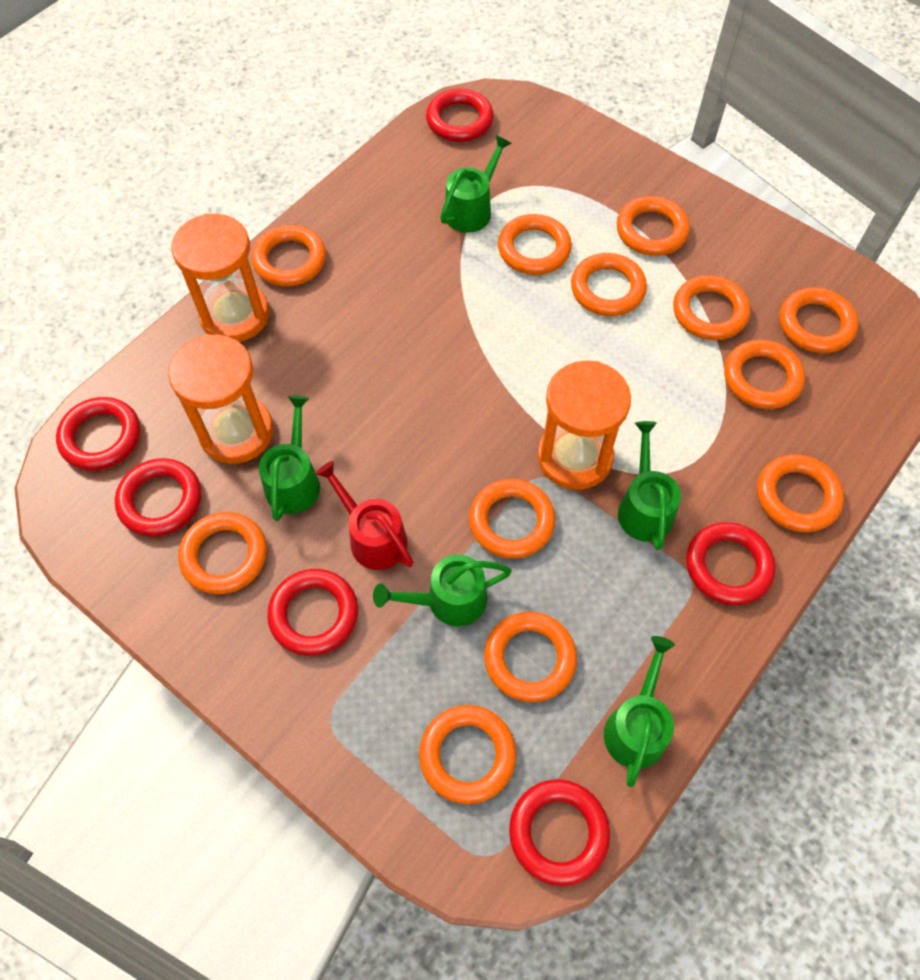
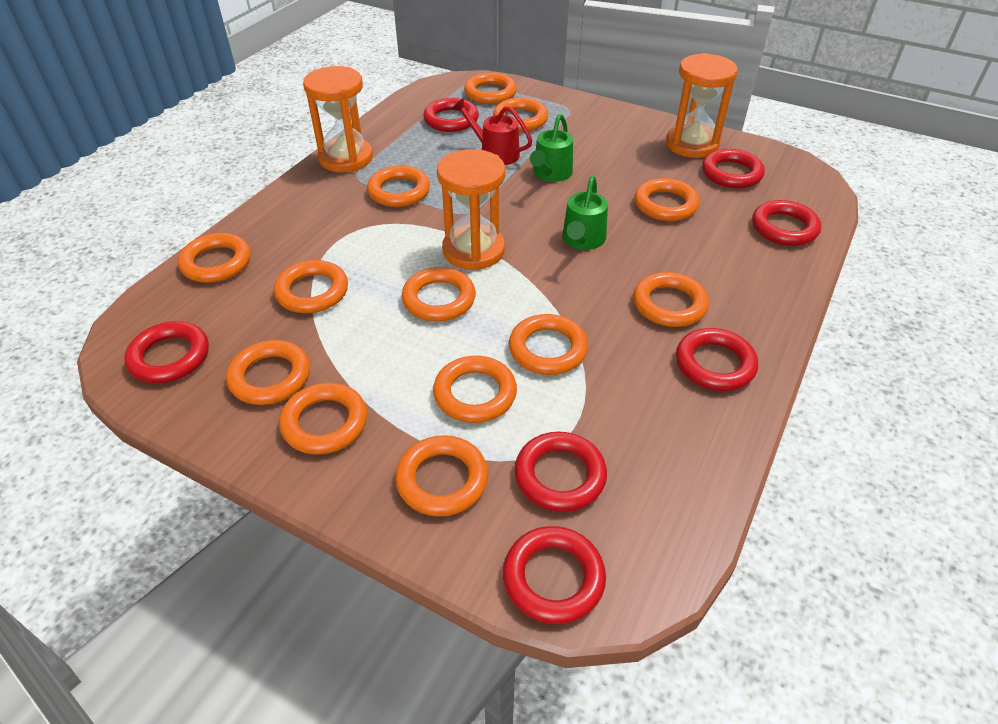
green watering can: [259,396,320,521] [373,554,512,626] [440,135,512,233] [604,636,675,788] [618,421,681,550] = 5 -> [530,114,573,182] [562,176,608,250] = 2
orange ring: [178,512,267,594] [251,225,326,287] [419,705,516,804] [469,479,556,559] [484,612,577,702] [498,214,572,275] [571,253,647,316] [617,196,690,256] [673,275,751,340] [724,340,805,409] [757,454,844,532] [779,288,858,353] = 12 -> [178,233,251,283] [226,340,310,405] [274,260,348,313] [279,383,367,455] [367,165,430,207] [395,435,488,517] [402,267,476,321] [433,356,517,423] [464,73,517,104] [493,98,548,132] [509,314,588,375] [633,272,709,327] [635,178,699,221] = 13
red ring: [56,397,140,471] [115,458,201,537] [267,569,358,656] [426,89,494,142] [509,779,610,886] [686,522,776,605] = 6 -> [124,321,209,383] [423,98,479,132] [503,526,606,624] [515,432,607,512] [676,328,758,391] [702,149,765,188] [752,200,821,246] = 7

